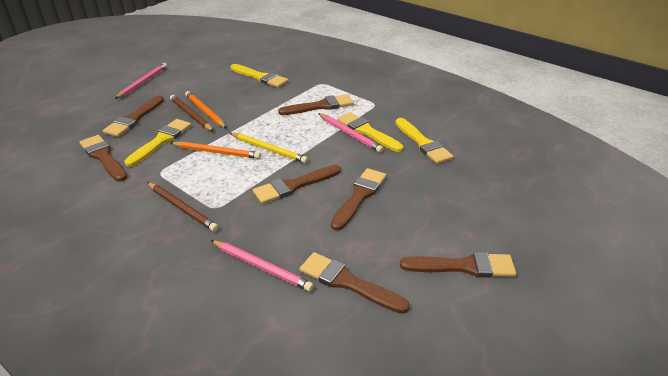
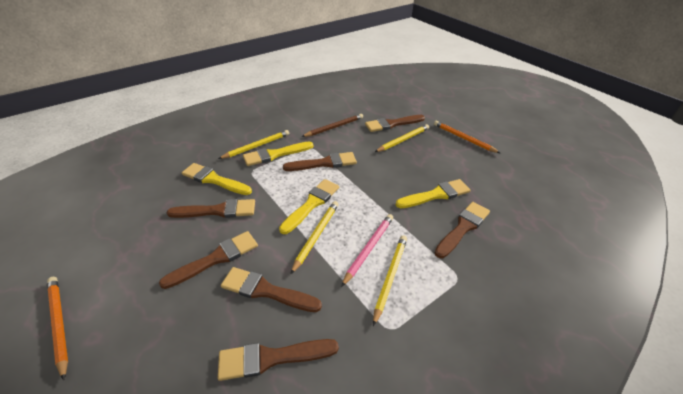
brown pencil: [147,182,218,232] [170,95,214,132] = 2 -> [302,114,363,137] = 1
pink pencil: [115,63,167,99] [210,240,314,292] [318,113,383,153] = 3 -> [341,214,393,287] = 1
yellow pencil: [230,133,308,163] = 1 -> [218,130,289,159] [291,201,339,274] [373,235,407,326] [375,124,429,152] = 4

